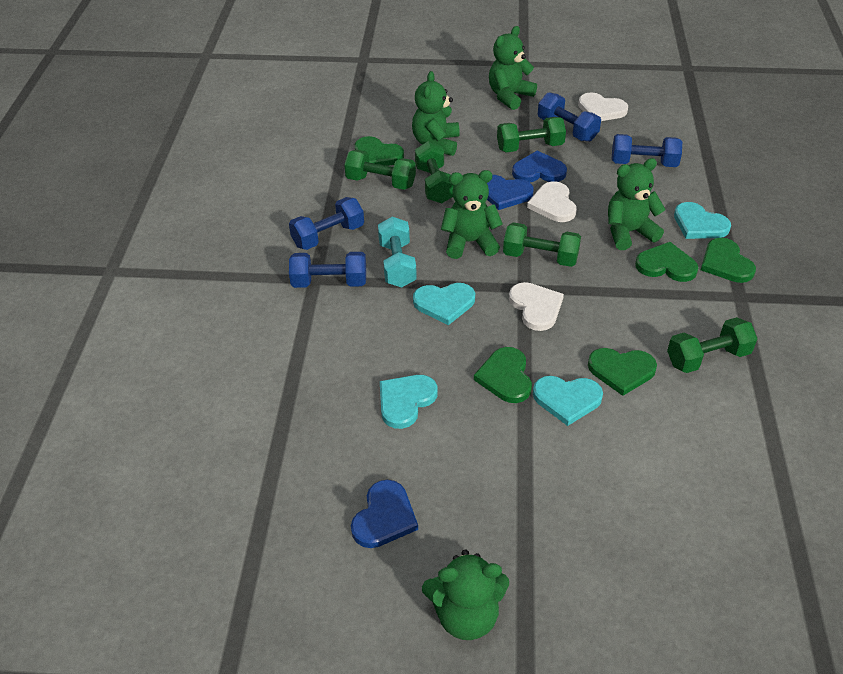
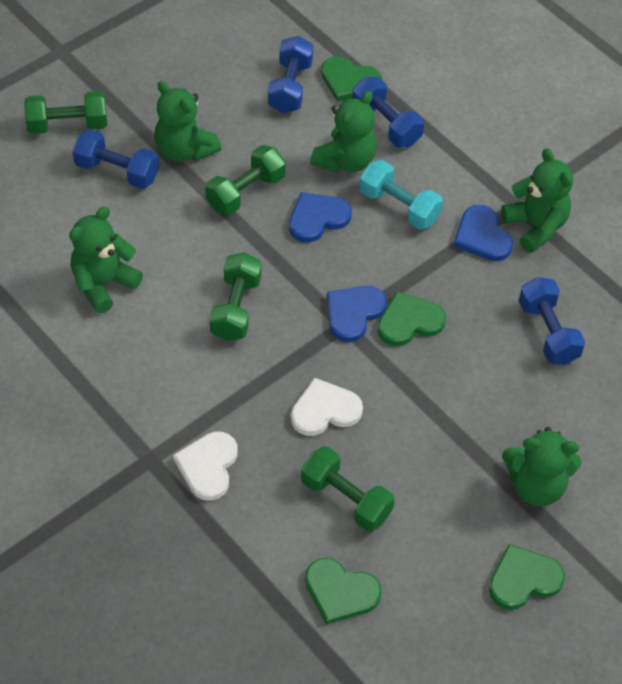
green dumbbell: [344,150,416,190] [415,141,454,203] [497,117,566,152] [503,222,581,267] [667,317,757,373] = 5 -> [24,91,107,134] [205,145,286,215] [210,252,262,341] [301,446,395,531] = 4
green heart: [355,136,404,166] [474,347,532,403] [588,348,657,396] [635,242,698,282] [701,238,756,283] = 5 -> [305,558,382,625] [321,56,382,101] [378,292,446,346] [489,544,565,610] = 4
turquoise heart: [380,375,438,429] [413,283,475,325] [533,376,603,426] [674,202,731,239] = 4 -> none = 0
white heart: [509,282,564,331] [527,181,577,222] [578,92,628,121] = 3 -> [173,432,238,501] [291,378,363,436] = 2

